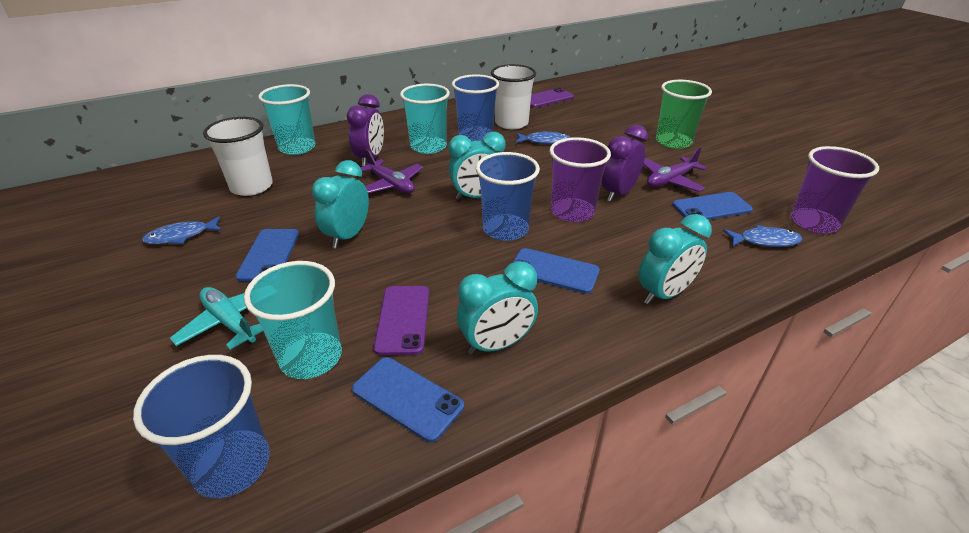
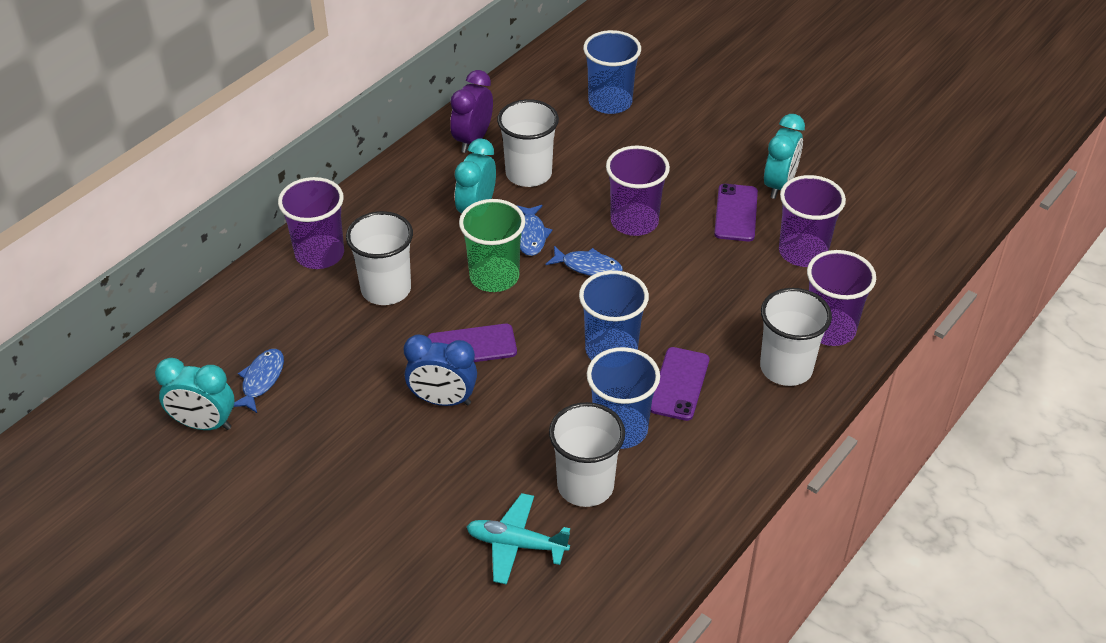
blue clock: none = 0 -> [404,334,477,406] = 1
blue phone: [236,229,299,281] [352,357,464,442] [513,248,600,294] [672,192,753,220] = 4 -> none = 0
purple clock: [347,94,384,166] [602,125,648,202] = 2 -> [450,70,493,153] = 1
purple cup: [549,137,611,222] [791,146,879,234] = 2 -> [278,177,344,269] [606,145,670,236] [779,175,846,267] [807,250,876,346] = 4
purple phone: [374,286,429,355] [530,88,574,108] = 2 -> [427,324,517,362] [651,347,709,421] [714,184,758,241] = 3
purple plane: [360,149,423,193] [643,148,707,192] = 2 -> none = 0
turquoise clock: [312,160,369,248] [449,132,506,200] [457,261,538,355] [639,214,712,305] = 4 -> [155,358,235,430] [455,139,496,214] [764,114,805,199] = 3
turquoise cup: [244,261,342,379] [258,84,316,155] [400,84,450,154] = 3 -> none = 0
white cup: [203,117,273,196] [491,64,536,129] = 2 -> [346,211,413,305] [497,99,559,187] [549,402,625,507] [760,288,832,386] = 4

